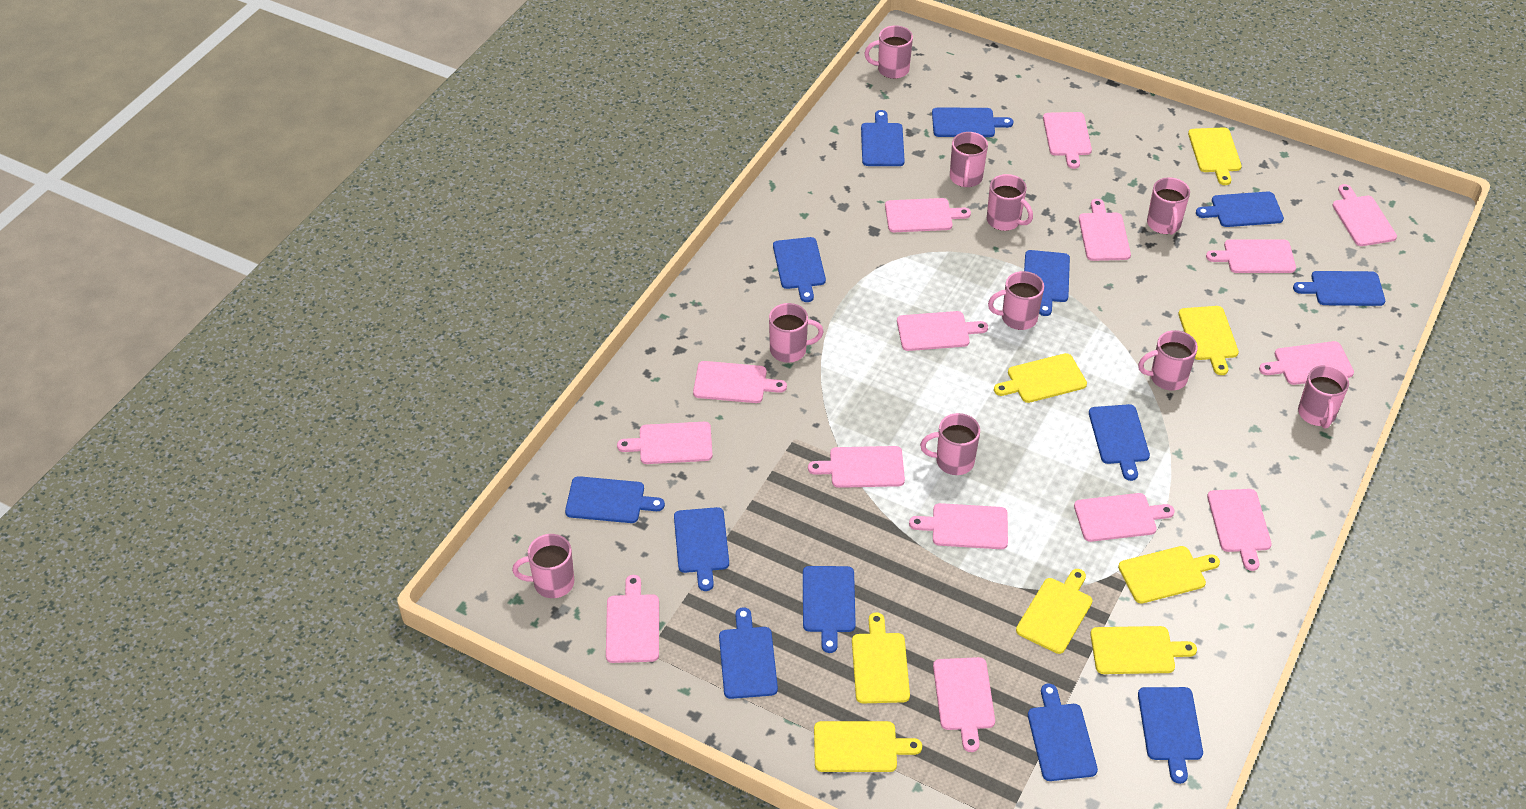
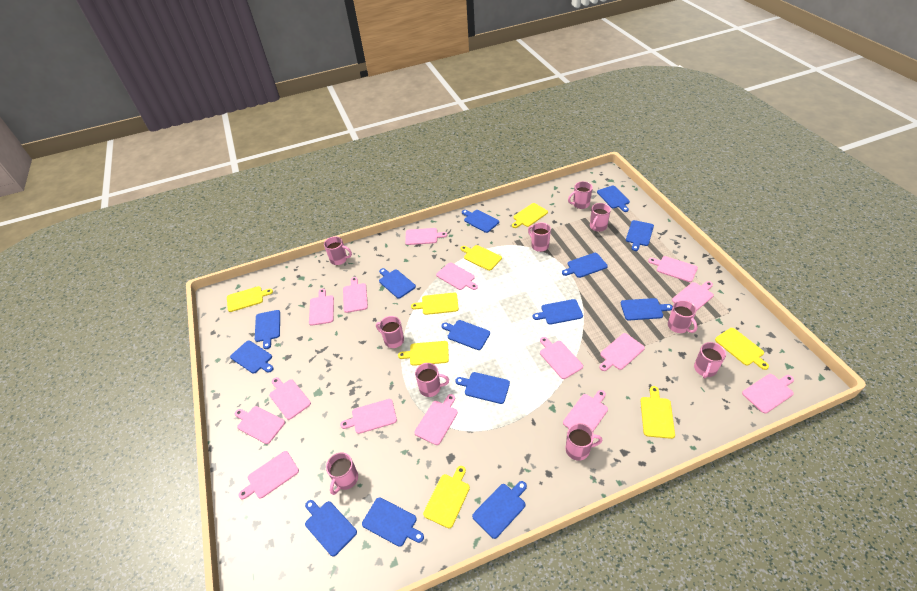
blue cutting board: [565,476,665,523] [674,507,729,591] [719,607,778,699] [773,237,826,302] [803,566,856,653] [861,110,905,166] [932,108,1013,137] [1024,250,1070,316] [1028,684,1098,781] [1089,404,1150,481] [1138,687,1203,784] [1196,191,1284,227] [1293,271,1385,306] = 13 -> [230,341,274,374] [255,310,280,349] [305,500,357,557] [362,497,424,547] [379,268,416,299] [441,320,490,350] [455,372,510,404] [462,210,499,233] [472,481,527,539] [533,299,583,325] [562,253,608,278] [597,186,630,212] [621,298,673,320] [626,220,654,251] = 14

